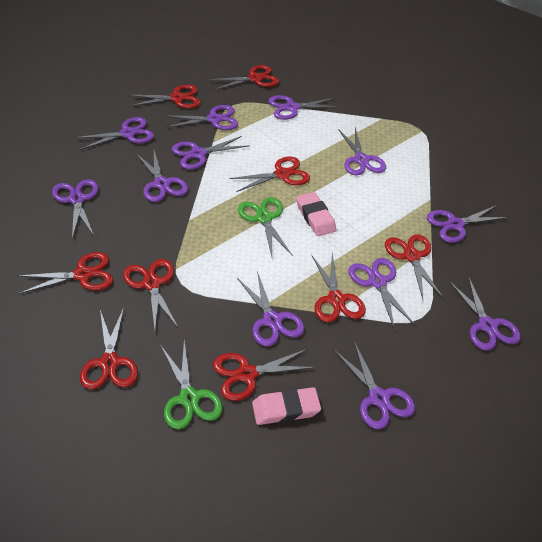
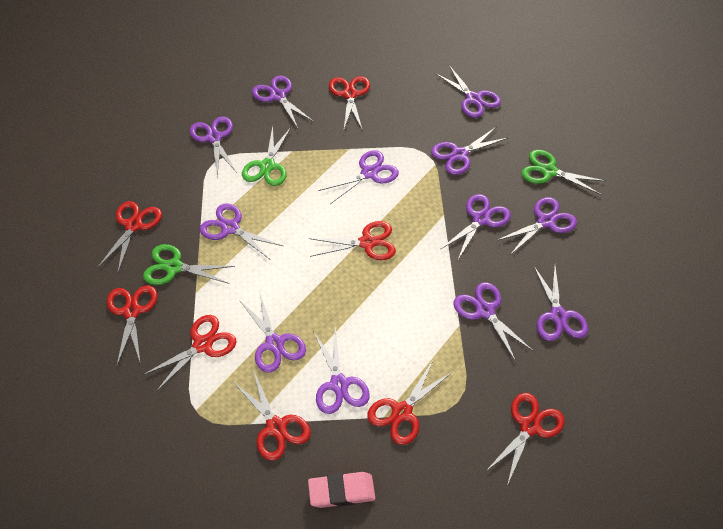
green scissors: [161,341,223,429] [238,197,292,257] = 2 -> [143,244,235,285] [242,126,291,186] [521,150,605,195] = 3
pink eraser: [252,387,321,425] [296,192,336,236] = 2 -> [308,472,375,508] = 1
red scissors: [18,252,113,294] [80,307,138,389] [123,259,179,329] [128,85,200,109] [209,65,279,90] [213,349,316,401] [229,157,310,192] [312,253,366,322] [385,234,444,299] = 9 -> [98,201,162,272] [107,285,157,365] [143,315,237,392] [233,369,311,461] [308,221,396,260] [329,76,370,131] [367,360,452,445] [485,393,565,486] = 8

